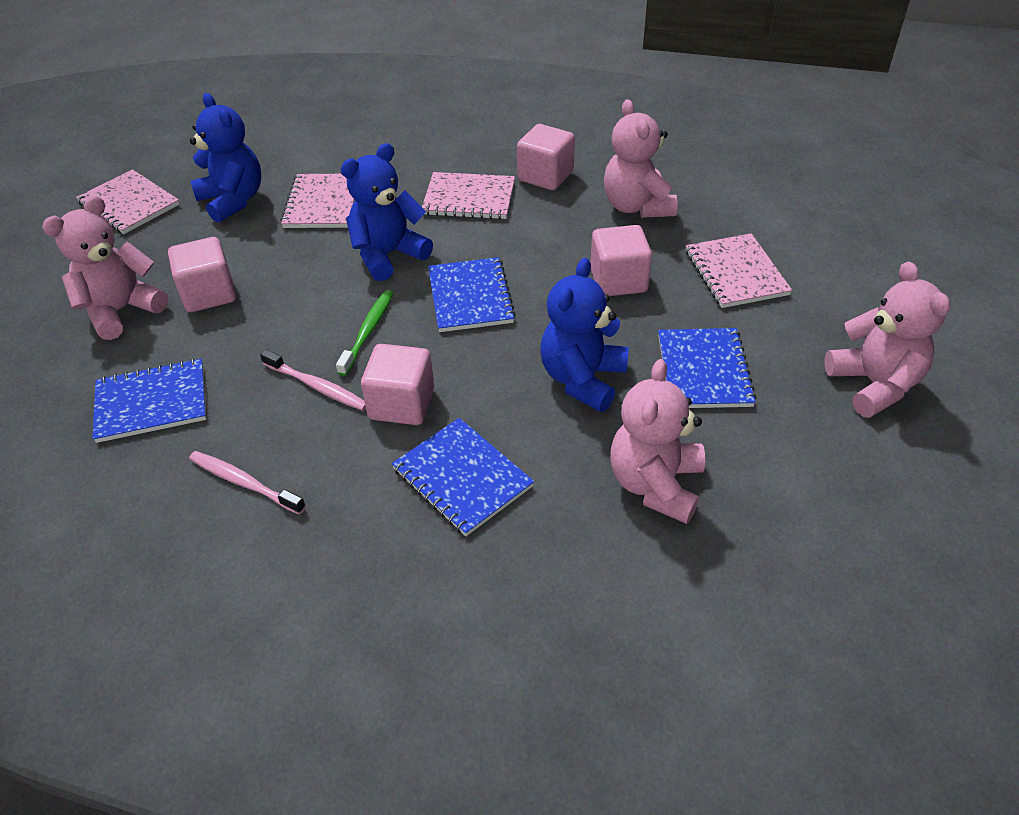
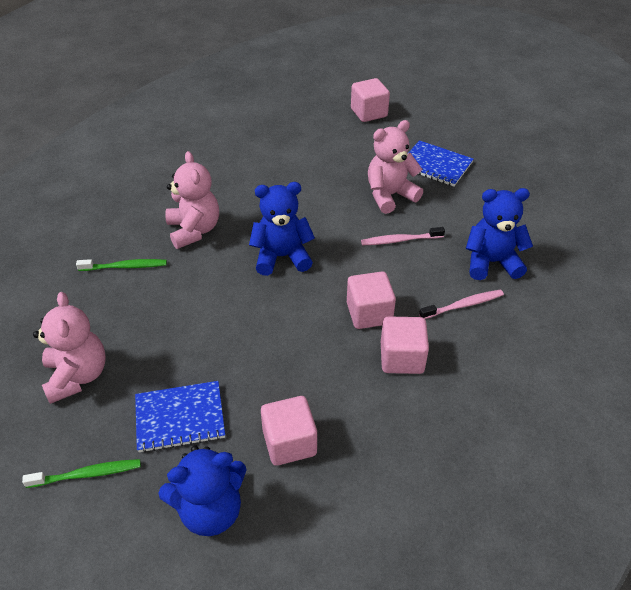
blue notebook: [92,359,206,443] [392,418,534,536] [428,257,516,332] [658,328,757,408] = 4 -> [135,381,225,453] [409,140,473,187] = 2
green toothbrush: [336,290,393,376] = 1 -> [22,459,141,488] [76,259,167,271] = 2
pink notebook: [76,169,180,234] [281,174,355,228] [422,172,515,219] [686,233,792,308] = 4 -> none = 0
pink teddy bear: [42,196,168,340] [604,99,678,218] [610,359,705,524] [824,261,950,418] = 4 -> [33,292,106,404] [165,151,219,249] [368,120,423,214] = 3

